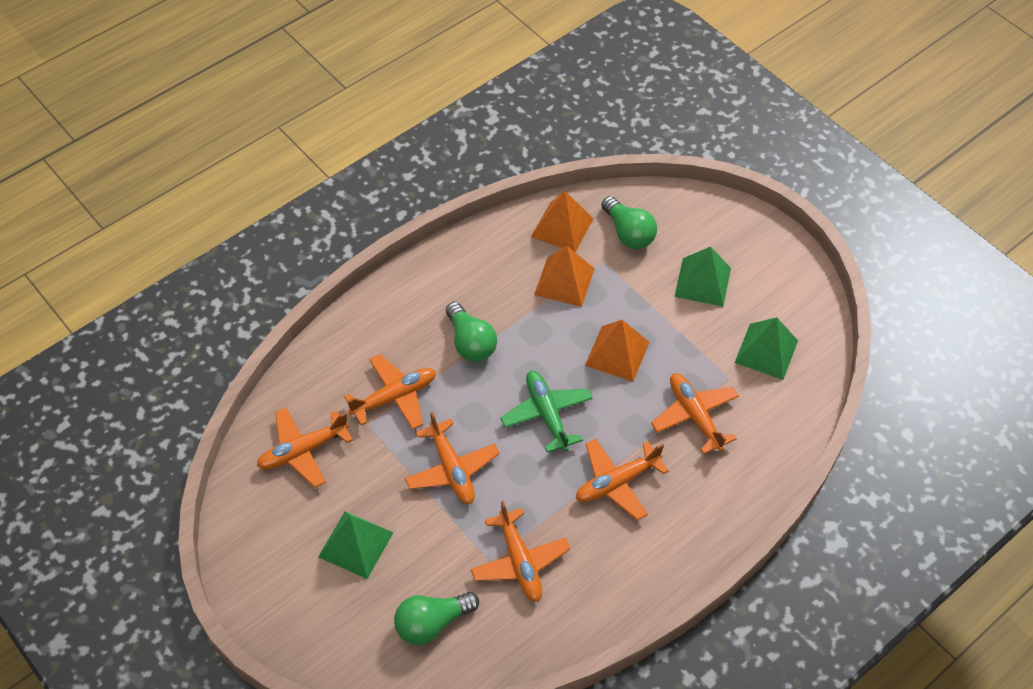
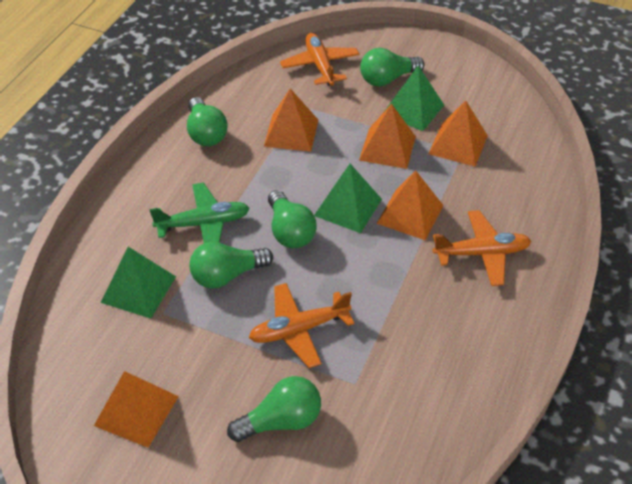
green light bulb: [394,592,479,645] [446,302,497,362] [601,196,657,249] = 3 -> [187,97,228,146] [189,242,273,289] [227,376,321,442] [268,190,317,248] [360,48,424,86] = 5
orange plane: [257,408,353,488] [344,354,436,430] [405,412,499,504] [471,501,570,602] [576,439,669,521] [651,373,739,454] = 6 -> [249,283,354,368] [280,33,359,86] [433,210,531,286] = 3
orange pyramid: [531,191,594,252] [534,246,595,307] [585,320,649,382] = 3 -> [94,371,179,448] [264,89,318,152] [359,104,416,169] [376,170,444,240] [428,100,488,167] = 5

